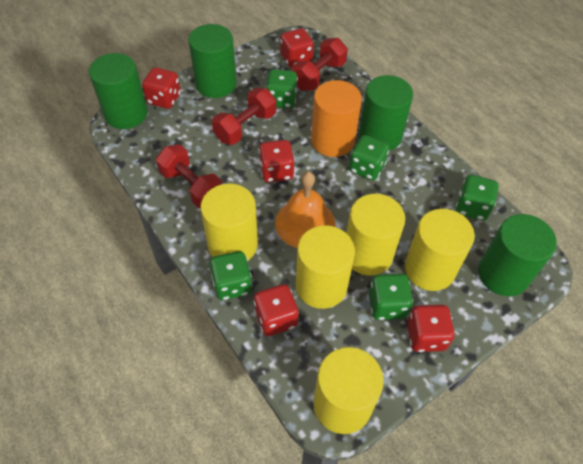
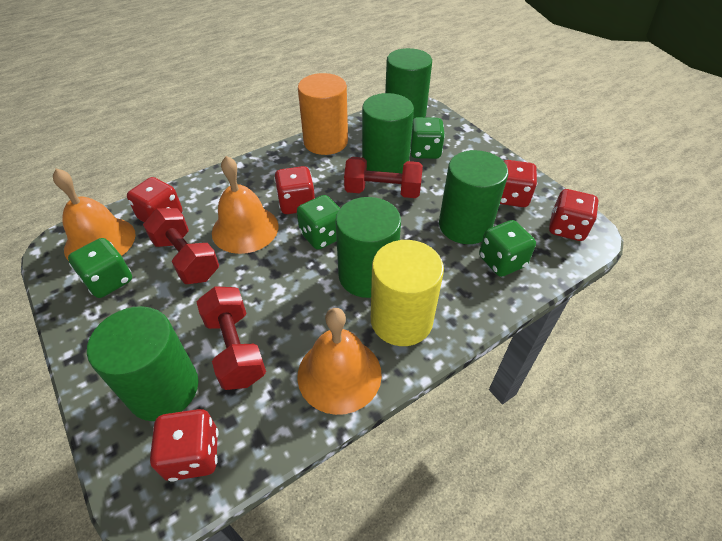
green cylinder: [89,53,148,129] [188,24,236,98] [359,75,413,151] [478,214,557,296] = 4 -> [87,306,199,421] [335,197,401,298] [362,93,414,173] [385,48,432,119] [439,150,508,244] = 5
green dice: [210,251,252,300] [265,69,298,108] [349,135,389,180] [369,274,413,320] [456,174,499,221] = 5 -> [68,238,132,298] [297,195,340,250] [410,117,445,159] [479,220,536,277] = 4
orange bell: [275,172,335,248] = 1 -> [53,168,136,261] [212,156,279,254] [297,308,382,415] = 3
yellow cylinder: [200,184,258,261] [296,225,355,309] [313,347,384,434] [346,194,405,276] [405,209,475,291] = 5 -> [371,240,444,346] = 1

